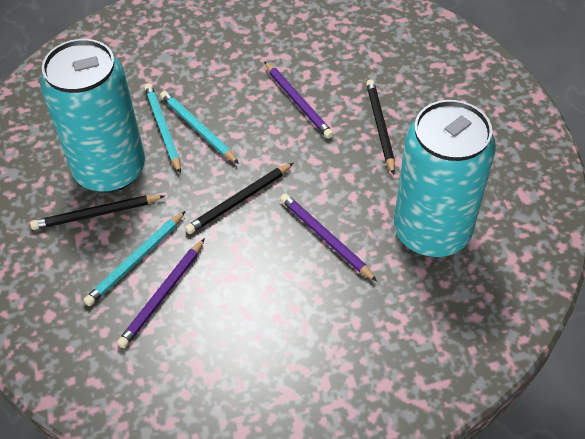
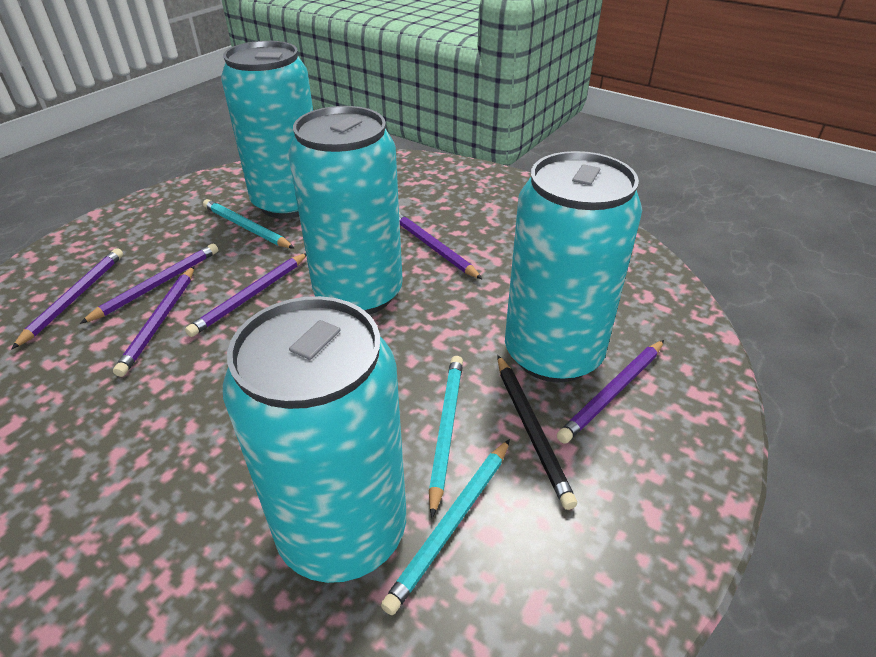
black pencil: [30,195,165,230] [185,163,293,234] [366,79,395,175] = 3 -> [497,355,577,510] = 1
purple pencil: [117,238,205,348] [264,61,333,139] [280,194,377,281] = 3 -> [11,248,123,350] [80,244,218,324] [113,266,194,377] [185,253,306,337] [399,213,483,280] [557,340,664,444] = 6
turquoise can: [40,39,145,193] [394,100,496,257] = 2 -> [221,41,313,219] [223,296,406,583] [289,106,403,315] [505,151,642,383] = 4

